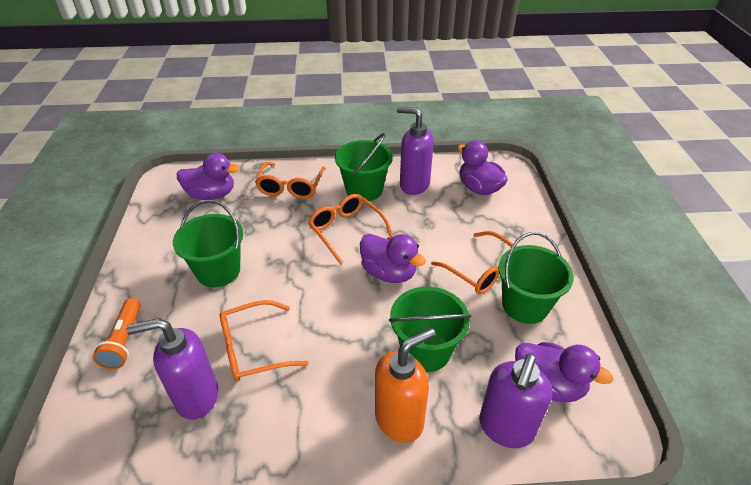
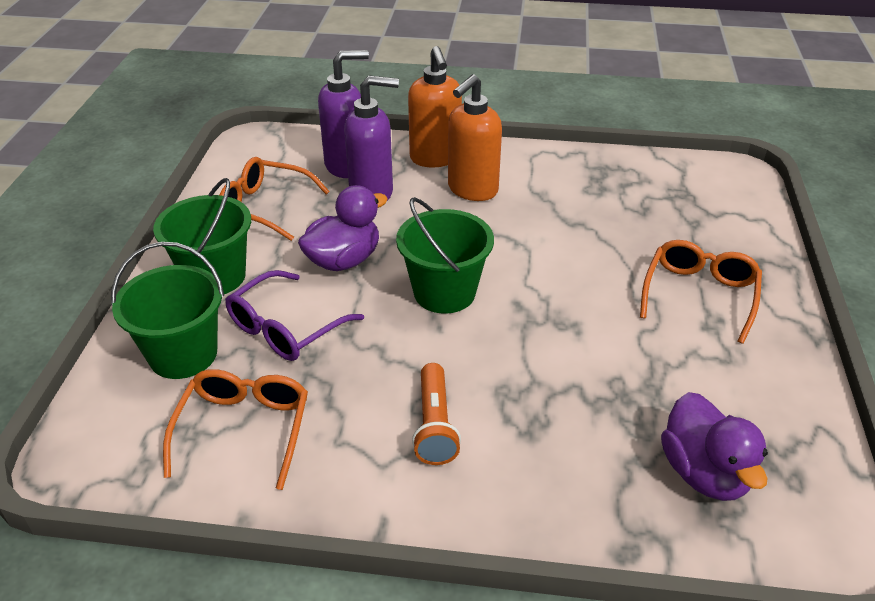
green bucket: [173,200,243,287] [335,133,393,201] [389,287,472,372] [498,232,574,324] = 4 -> [111,242,224,379] [153,178,251,294] [396,197,494,314] = 3
orange glasses: [220,300,309,382] [255,162,326,199] [308,194,393,265] [431,231,517,294] = 4 -> [163,369,308,490] [219,157,330,241] [640,240,762,344] = 3
orange soap dispenser: [375,328,435,443] = 1 -> [408,46,462,167] [448,74,502,201] = 2
purple duck: [177,153,240,200] [360,234,426,283] [457,141,508,195] [515,342,613,402] = 4 -> [298,185,388,271] [661,392,768,501] = 2
purple glasses: none = 0 -> [225,270,364,361] = 1
purple soap dispenser: [126,318,218,420] [397,106,434,195] [479,354,553,448] = 3 -> [318,50,369,178] [344,75,399,201] = 2

